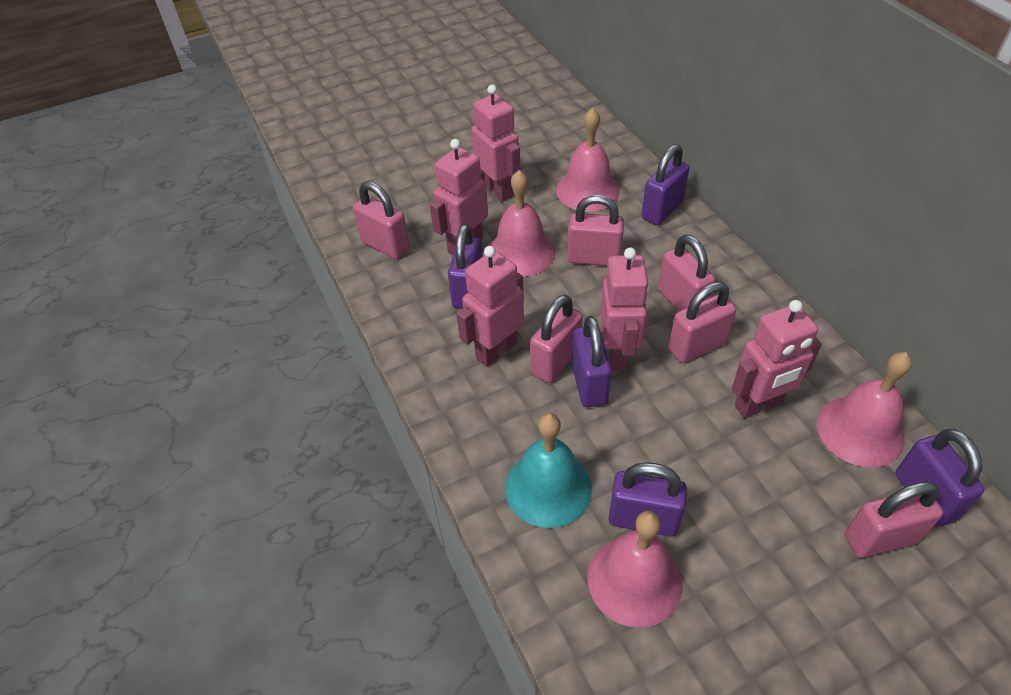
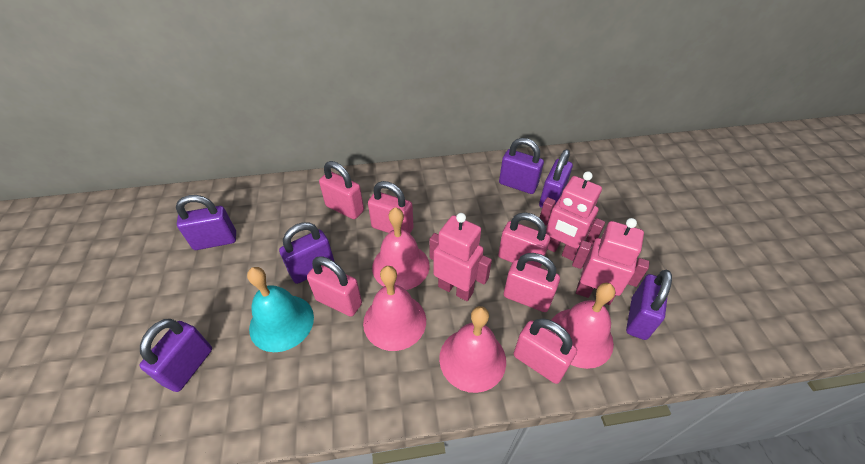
pink robot: [430,139,488,255] [456,246,524,367] [471,85,520,202] [600,248,649,370] [732,300,822,418] = 5 -> [429,213,492,301] [540,171,605,261] [572,218,650,305] = 3
purple padlock: [448,224,483,309] [571,316,612,407] [608,462,687,537] [641,144,690,225] [896,429,985,527] = 5 -> [139,319,212,392] [176,195,236,250] [279,222,335,284] [499,138,544,194] [539,149,573,208] [626,270,672,340] = 6

